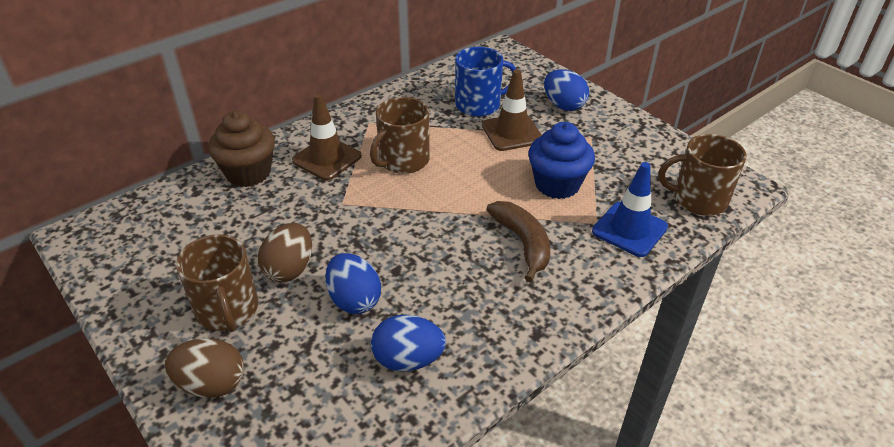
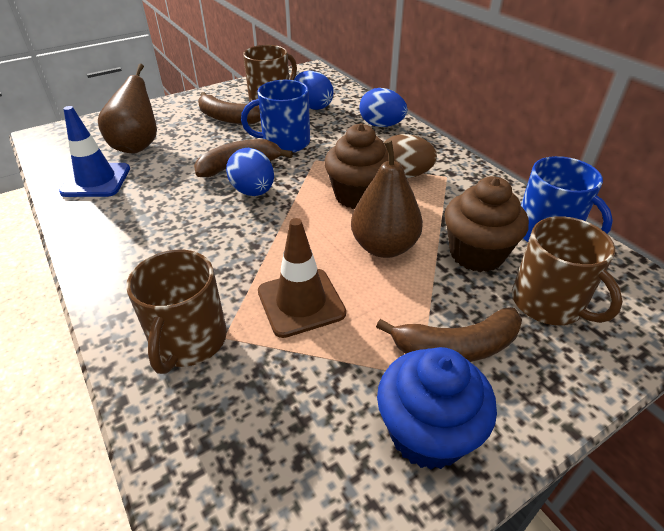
blue mug: [455,47,516,117] = 1 -> [241,80,310,153] [521,156,613,242] = 2
brown banana: [487,201,550,282] = 1 -> [194,139,293,177] [198,92,261,124] [376,307,522,362] = 3
brown cupcake: [208,111,275,187] = 1 -> [324,123,389,209] [444,176,529,272] = 2
brown egg: [165,338,244,398] [258,223,312,282] = 2 -> [385,134,437,178] = 1
brown pear: none = 0 -> [98,63,157,153] [351,140,423,258] = 2
brown traffic cone: [292,94,362,180] [482,69,542,151] = 2 -> [258,218,346,338] = 1

